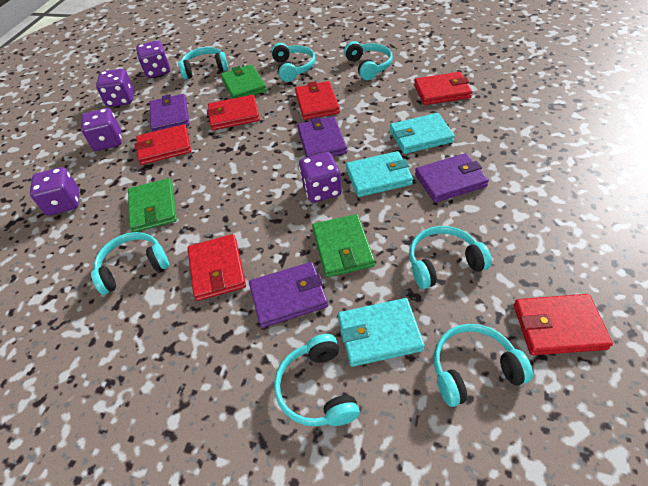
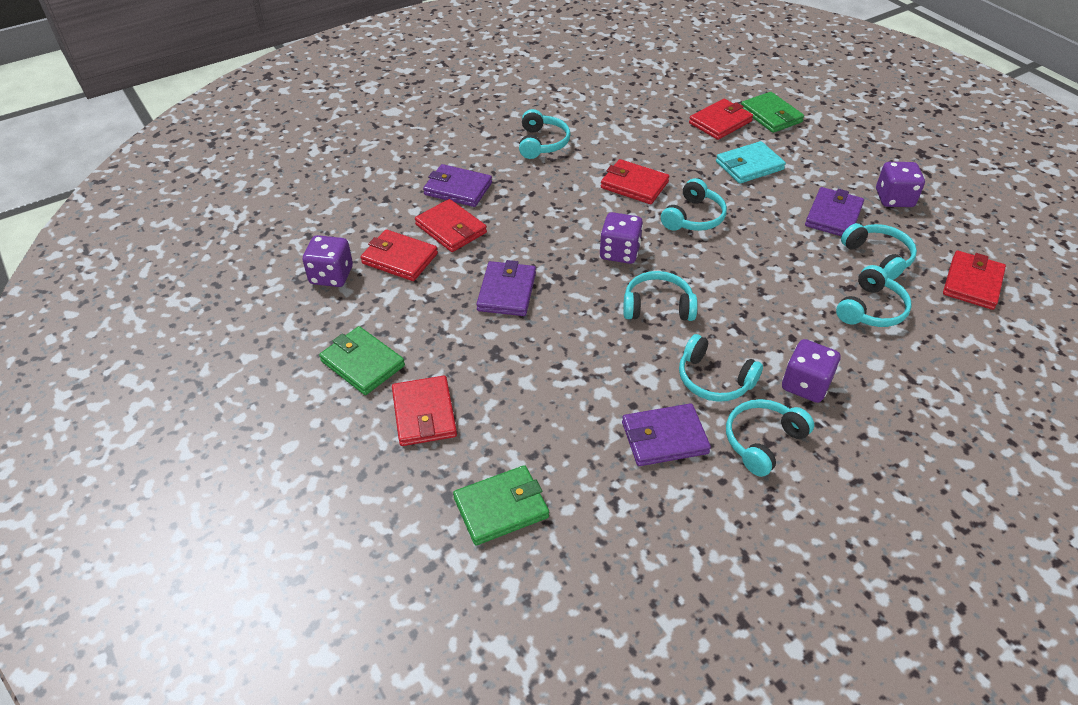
purple dice: [30,167,79,216] [81,108,122,151] [96,69,134,107] [136,40,170,78] [299,152,342,203] = 5 -> [303,235,353,287] [600,212,643,264] [782,339,841,403] [876,162,925,207] = 4
turquoise wallet: [338,298,425,367] [346,151,413,197] [390,113,455,154] = 3 -> [716,141,786,184] = 1

